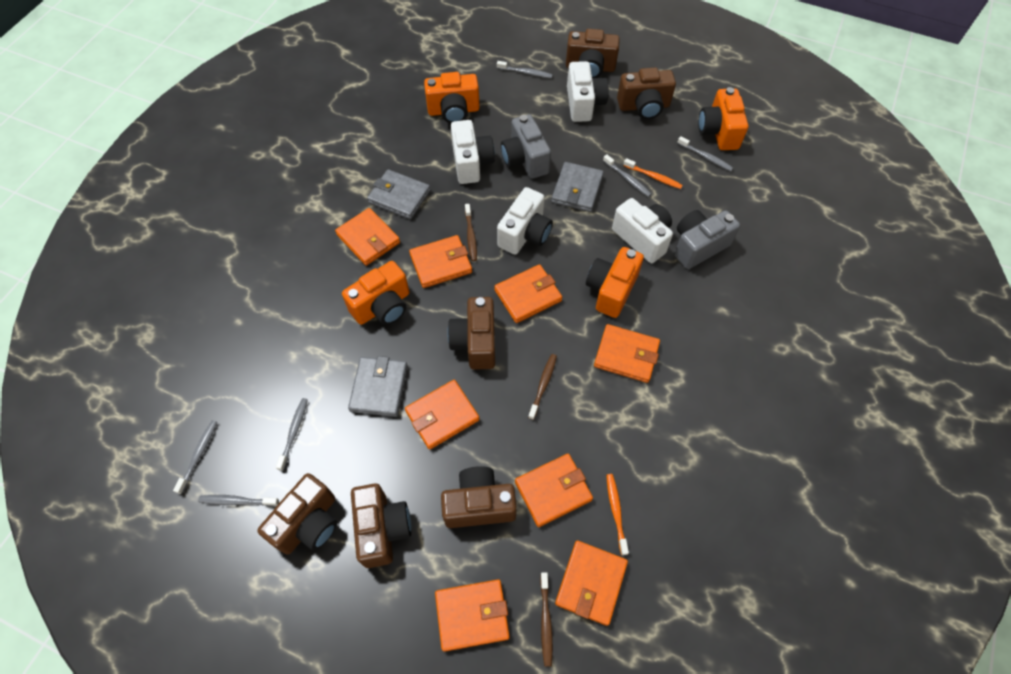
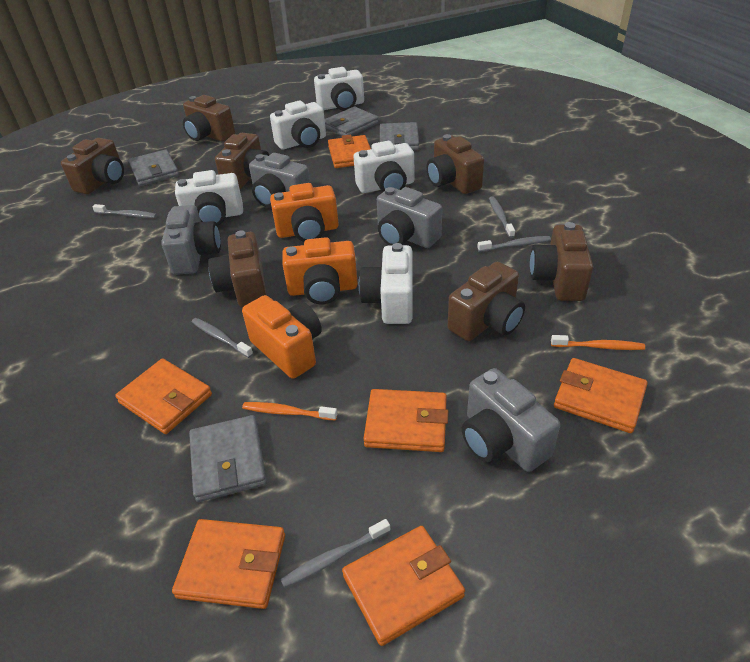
brown camera: [257,473,337,555] [351,484,411,568] [441,466,517,528] [447,297,495,370] [566,29,620,78] [617,68,676,119] = 6 -> [61,138,124,194] [183,95,235,142] [208,230,266,308] [215,133,269,189] [426,134,484,194] [448,262,525,341] [530,222,593,301] = 7
brown toothbrush: [465,204,477,261] [528,354,557,420] [540,572,553,667] = 3 -> none = 0
grey camera: [501,114,551,179] [674,210,740,269] = 2 -> [161,205,221,275] [249,153,310,208] [377,187,442,248] [462,368,560,472] = 4
grey toothbrush: [173,420,217,494] [198,495,279,506] [276,398,308,471] [497,61,553,78] [603,154,651,197] [677,136,733,171] = 6 -> [92,204,157,218] [192,318,253,358] [281,519,391,588] [477,236,551,252] [489,196,515,238] = 5
grey wallet: [348,356,408,417] [367,169,430,219] [551,162,604,212] = 3 -> [129,150,179,186] [189,415,267,502] [325,106,378,136] [380,122,419,150] = 4
orange camera: [342,261,409,325] [424,72,480,123] [586,247,644,318] [698,87,748,150] = 4 -> [242,295,322,379] [270,183,339,242] [282,237,358,304] = 3
orange wallet: [335,208,400,266] [405,380,480,450] [409,235,472,288] [435,579,510,652] [494,264,562,323] [515,454,593,527] [555,541,628,626] [594,324,660,383] = 8 -> [115,358,212,434] [172,519,285,609] [328,134,371,168] [342,526,465,646] [364,389,448,452] [554,358,648,433] = 6
white camera: [451,120,495,184] [497,187,553,255] [567,61,609,122] [612,198,673,263] = 4 -> [175,170,243,225] [270,101,326,149] [314,67,364,111] [354,141,414,193] [359,243,413,324] = 5

